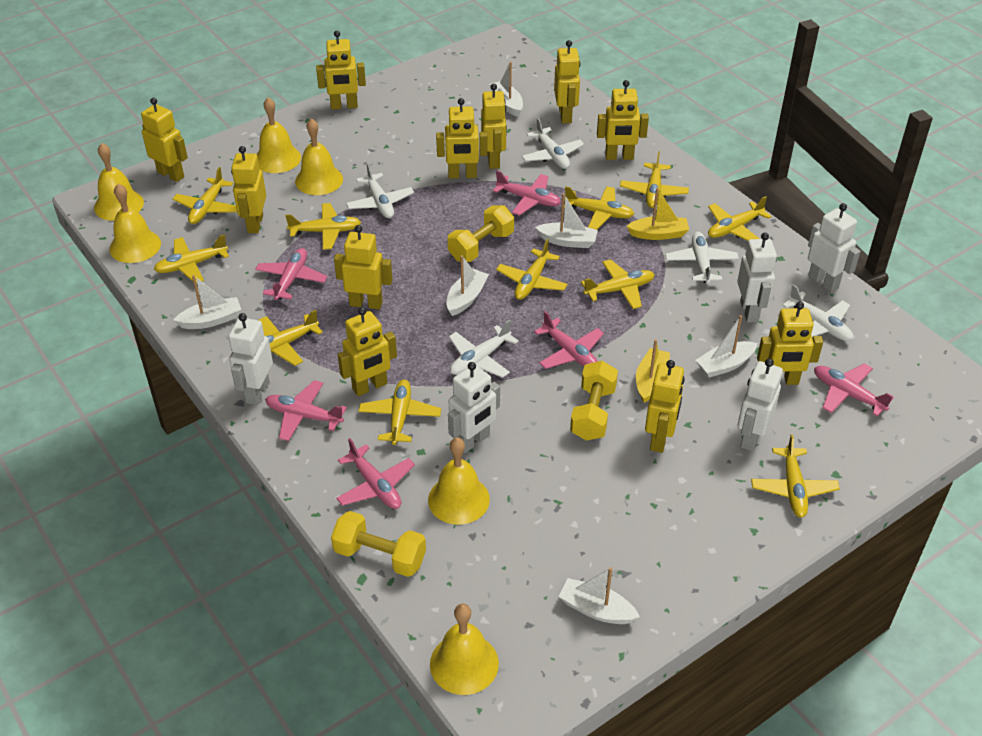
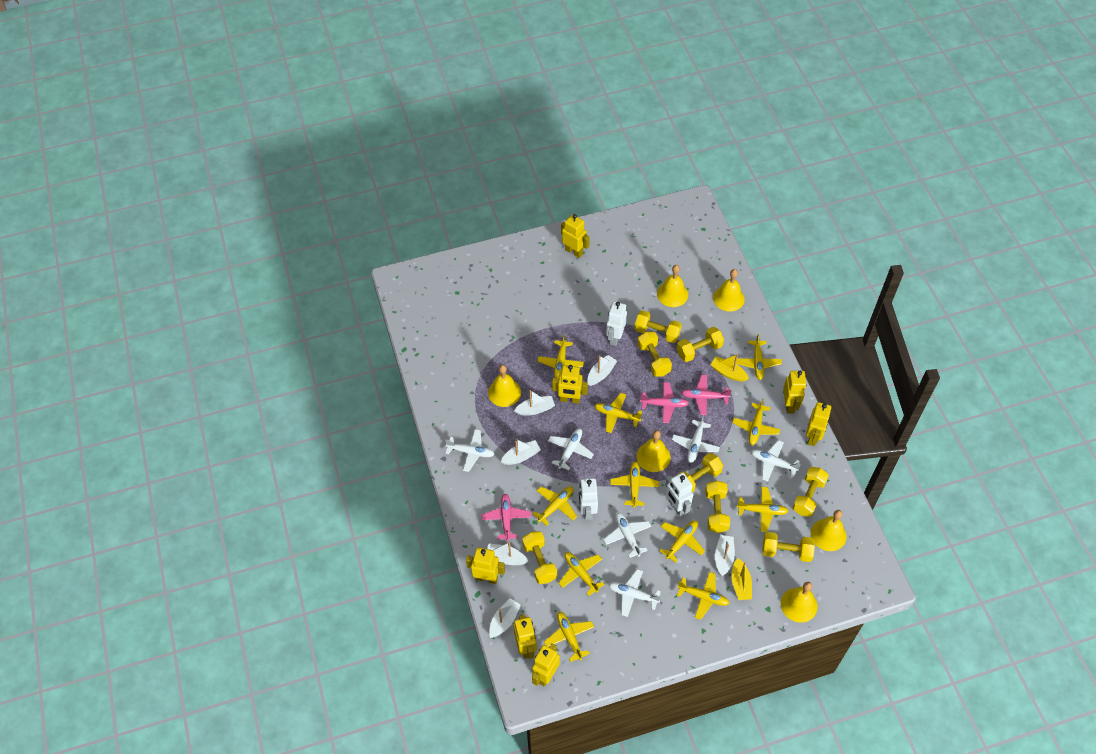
pink plane: [255,248,327,300] [265,380,347,441] [336,438,415,509] [493,170,561,216] [534,311,604,369] [814,364,894,416] = 6 -> [482,494,531,541] [640,382,689,423] [681,375,731,415] = 3
white plane: [346,163,414,218] [449,319,519,378] [522,118,584,169] [665,232,739,284] [782,284,853,341] = 5 -> [445,429,494,472] [548,428,594,470] [603,512,651,558] [609,569,661,617] [672,416,720,463] [751,440,801,481] = 6
white robot: [228,313,273,405] [448,362,500,453] [737,233,777,322] [737,358,783,451] [808,203,860,292] = 5 -> [579,478,598,520] [606,301,627,346] [665,473,693,516] = 3
yellow dumbbell: [331,511,426,577] [448,205,514,262] [570,361,618,441] = 3 -> [522,531,557,584] [634,310,682,343] [637,332,672,377] [676,453,723,493] [677,327,724,362] [705,481,730,533] [762,532,815,562] [793,467,829,517] = 8
yellow robot: [141,98,188,182] [231,146,266,233] [316,31,366,110] [334,225,393,309] [338,307,397,396] [436,98,488,179] [481,84,507,169] [554,40,580,124] [597,80,649,160] [645,360,685,453] [757,301,823,385] = 11 -> [466,547,505,584] [513,614,537,659] [532,643,560,687] [552,365,588,404] [561,214,590,258] [783,371,806,413] [806,402,831,446] = 7

